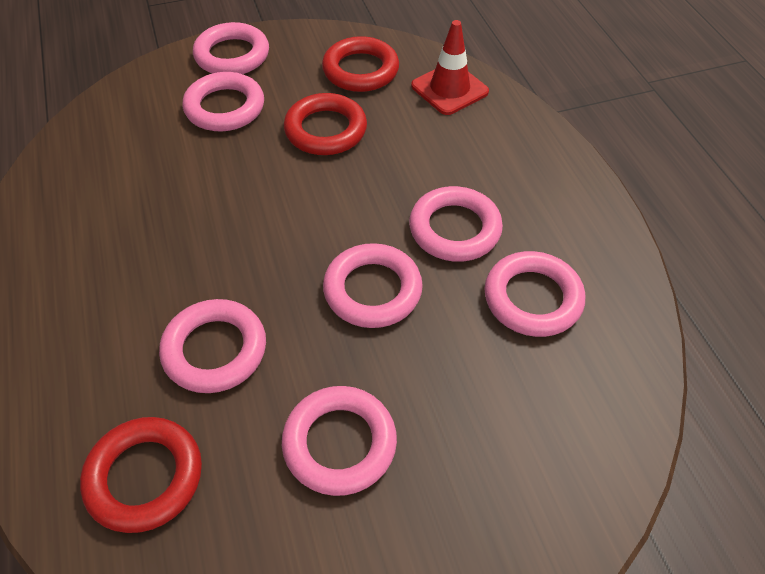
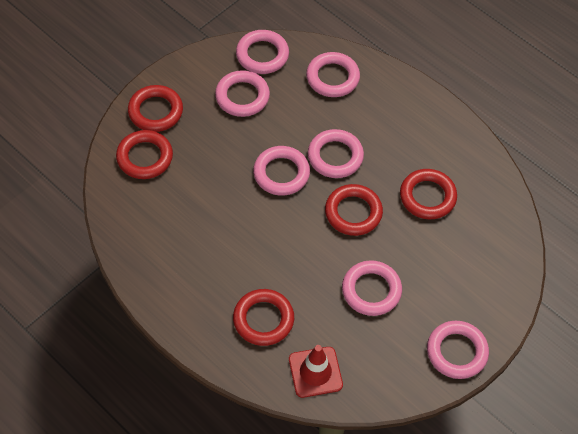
red ring: [80,417,202,533] [284,93,367,155] [322,36,399,92] = 3 -> [116,130,173,179] [128,85,183,132] [233,289,294,346] [325,184,383,236] [400,169,457,219] = 5

